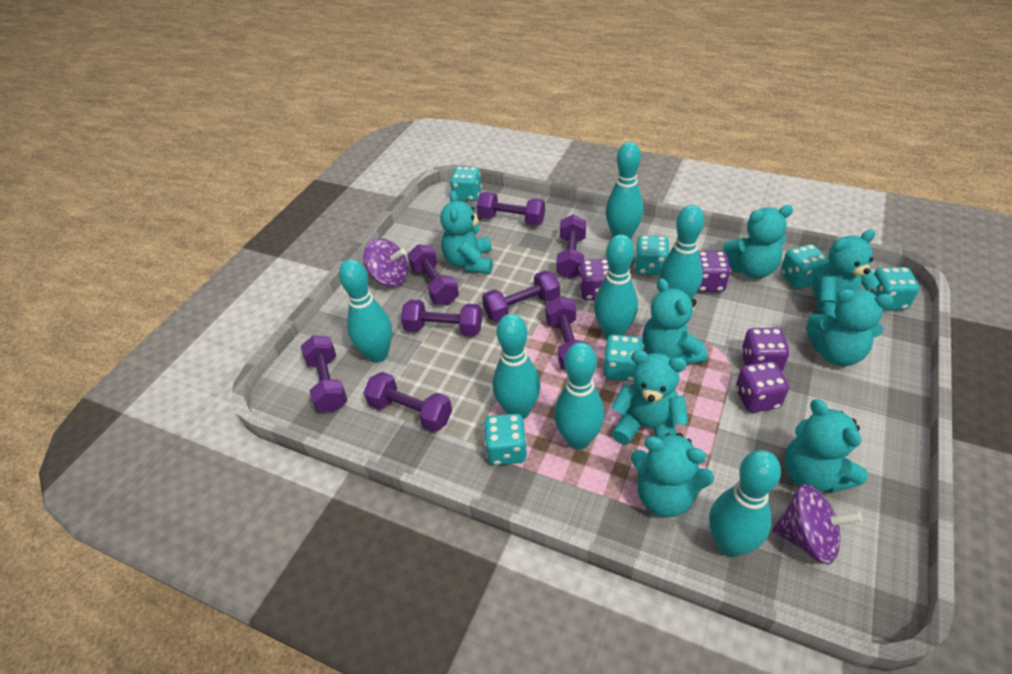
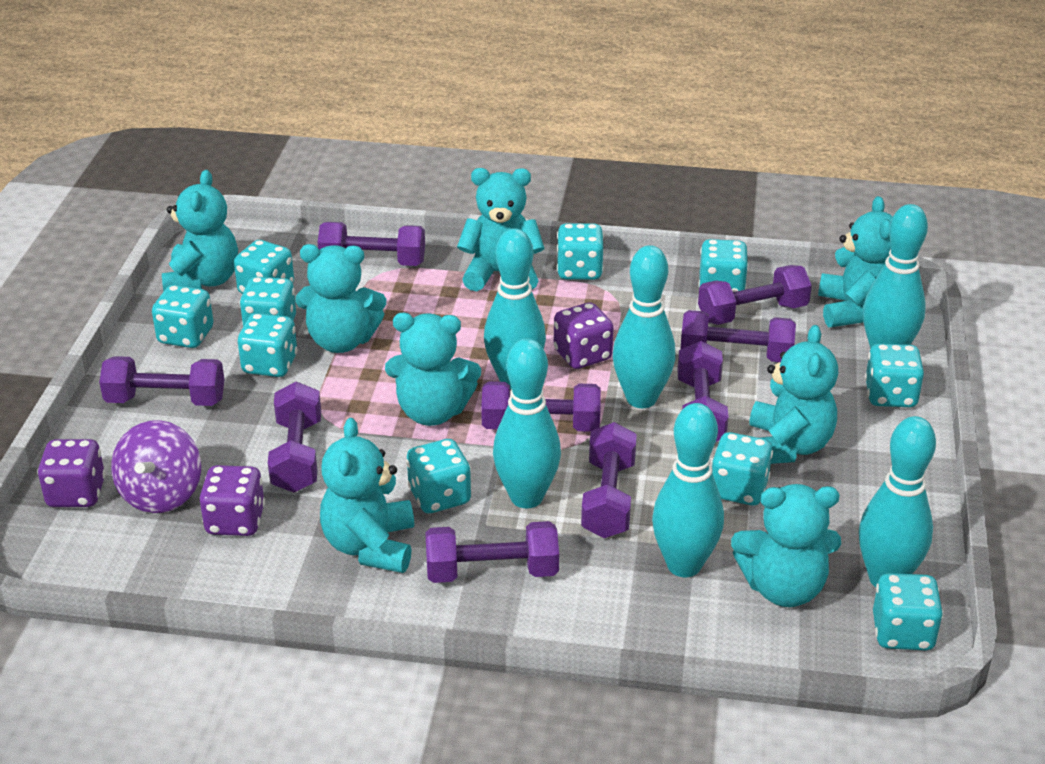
purple dice: [579,259,609,300] [697,251,731,292] [736,361,789,413] [741,328,790,372] = 4 -> [37,439,106,507] [200,465,265,536] [554,302,614,369] = 3
purple dumbbell: [301,335,347,412] [363,372,452,432] [401,300,482,336] [407,244,459,305] [477,192,545,226] [482,270,560,322] [545,296,589,370] [557,214,586,279] = 8 -> [99,356,224,406] [268,382,321,492] [318,222,425,266] [425,521,559,583] [481,381,601,432] [581,422,637,538] [677,341,729,442] [680,310,796,362] [698,265,812,325] = 9
purple spinning top: [363,238,408,287] [773,484,862,565] = 2 -> [111,420,201,513] = 1
turquoise bowling pin: [339,259,392,363] [493,314,541,419] [554,342,604,450] [594,234,638,339] [605,142,643,239] [659,205,704,299] [709,450,781,557] = 7 -> [484,228,546,390] [493,338,561,508] [613,245,676,408] [652,403,724,577] [859,416,936,587] [863,204,928,349] = 6
turquoise dice: [450,166,482,201] [484,413,527,465] [604,334,644,382] [635,235,669,275] [781,244,829,289] [868,267,920,310] = 6 -> [152,285,213,348] [234,240,294,294] [238,313,298,377] [240,277,296,326] [406,439,471,513] [557,223,604,280] [698,239,748,292] [711,432,773,505] [865,344,924,407] [873,573,943,650] = 10

